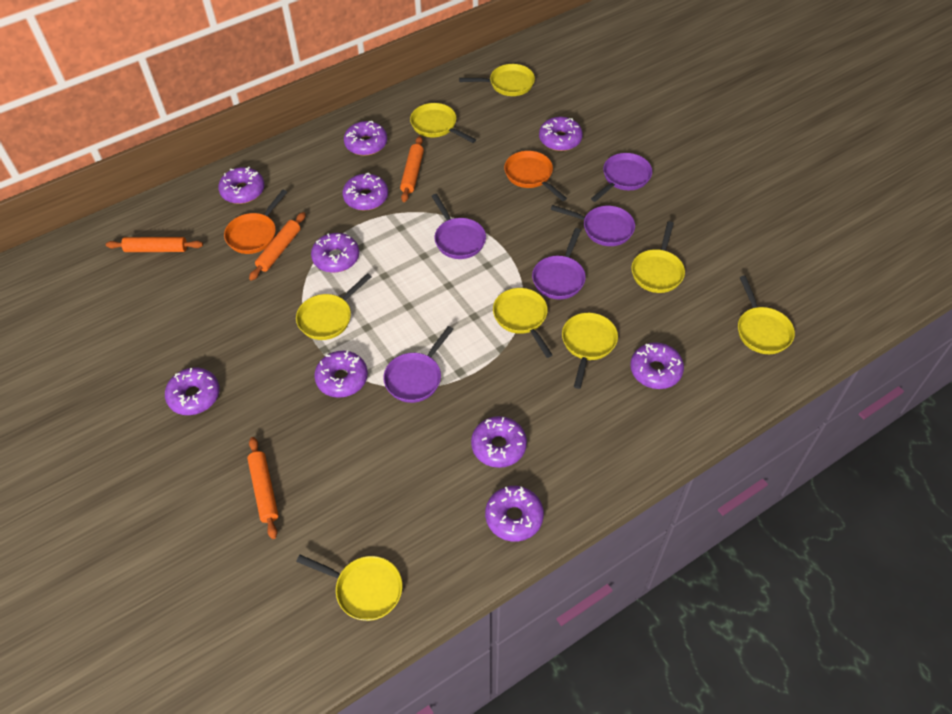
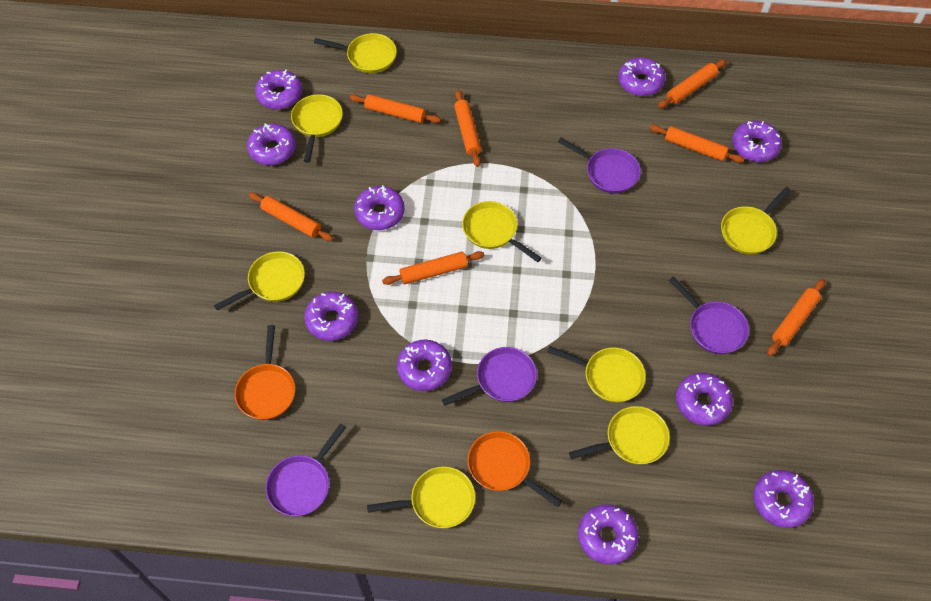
orange rolling pin: [106,237,203,252] [247,437,279,539] [249,212,306,281] [400,136,424,202] = 4 -> [249,192,333,241] [350,94,441,123] [382,251,484,285] [454,90,481,167] [650,125,744,163] [658,59,727,108] [767,279,825,356] = 7
purple pan: [383,326,454,403] [432,194,486,259] [532,228,586,300] [550,205,635,246] [591,153,652,202] = 5 -> [266,423,346,516] [442,347,537,406] [558,138,641,193] [669,276,749,354] = 4

